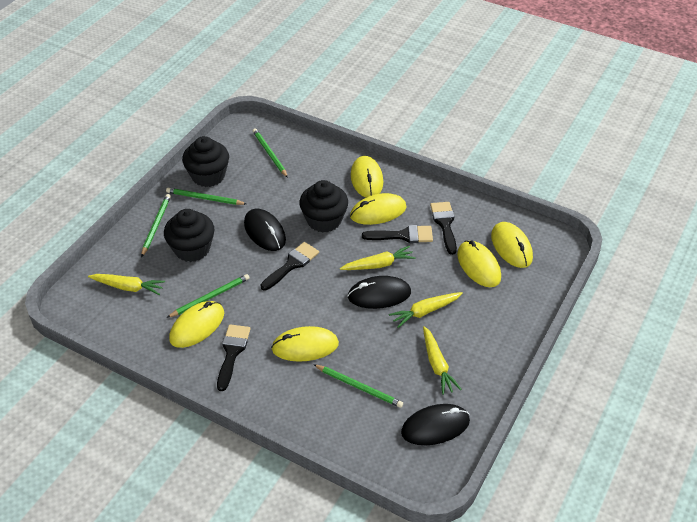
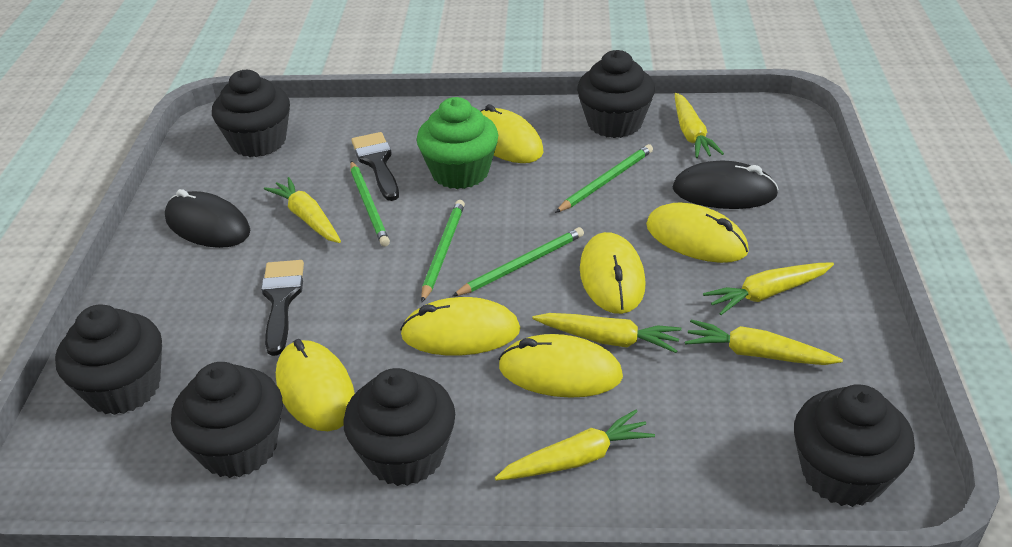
black brush: [217,324,250,391] [261,242,319,291] [362,225,433,243] [430,202,457,255] = 4 -> [261,260,304,356] [351,132,399,201] = 2
black cupcake: [164,209,215,262] [182,136,229,187] [299,180,348,232] = 3 -> [55,305,162,415] [171,362,282,478] [212,70,290,157] [343,368,455,486] [577,50,655,138] [794,384,915,507] = 6
black mouse: [244,208,286,251] [348,276,411,309] [401,404,470,445] = 3 -> [165,189,250,248] [672,161,779,209] = 2
green cupcake: none = 0 -> [417,97,498,189] = 1
green pencil: [141,194,171,257] [166,188,246,205] [167,274,249,318] [253,128,288,178] [313,364,403,408] = 5 -> [350,161,390,247] [421,200,465,302] [452,227,584,297] [555,144,653,213] = 4
yellow carrot: [88,274,165,295] [340,246,416,270] [389,292,463,328] [423,326,462,395] = 4 -> [264,177,341,243] [495,410,655,480] [532,313,682,353] [675,93,724,158] [685,319,843,365] [703,262,834,315] = 6

